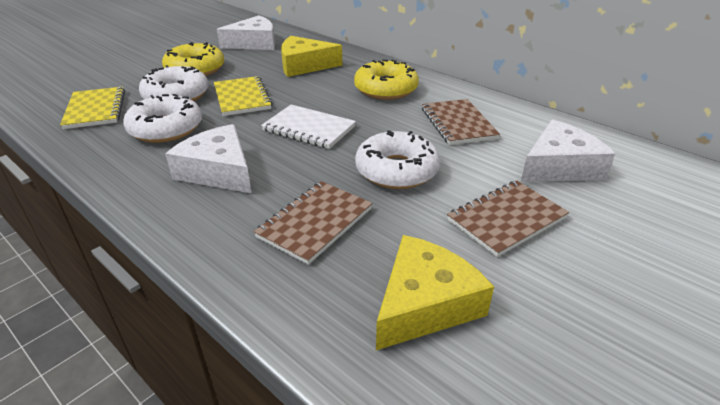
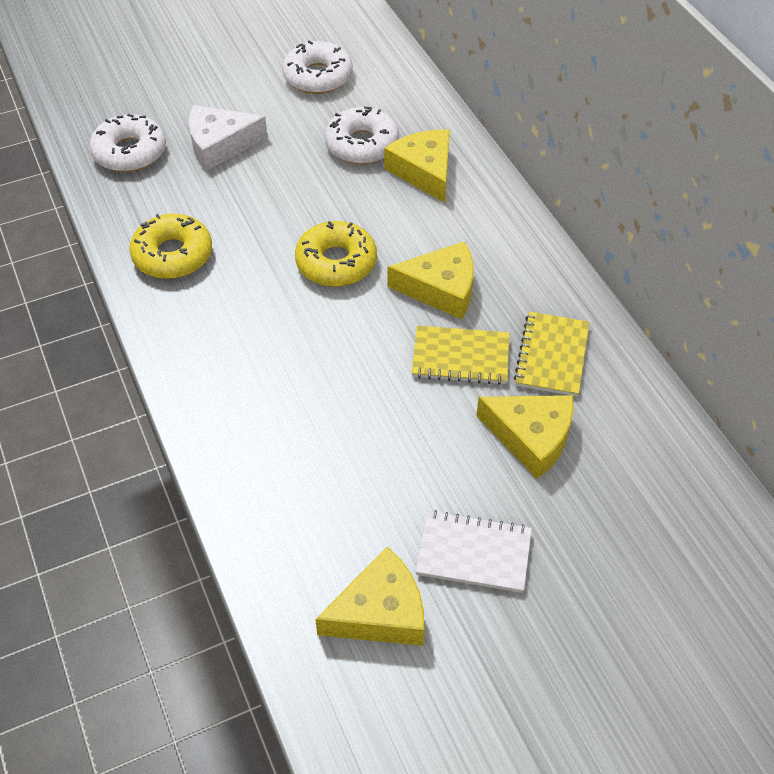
brown notebook: [254,181,373,265] [422,99,500,145] [447,181,569,257] = 3 -> none = 0
white cheese: [165,124,252,194] [217,15,275,50] [521,120,615,182] = 3 -> [189,105,268,171] = 1
yellow cheese: [281,36,342,77] [376,235,494,350] = 2 -> [315,547,424,646] [384,129,450,203] [388,241,474,319] [476,395,574,479] = 4

